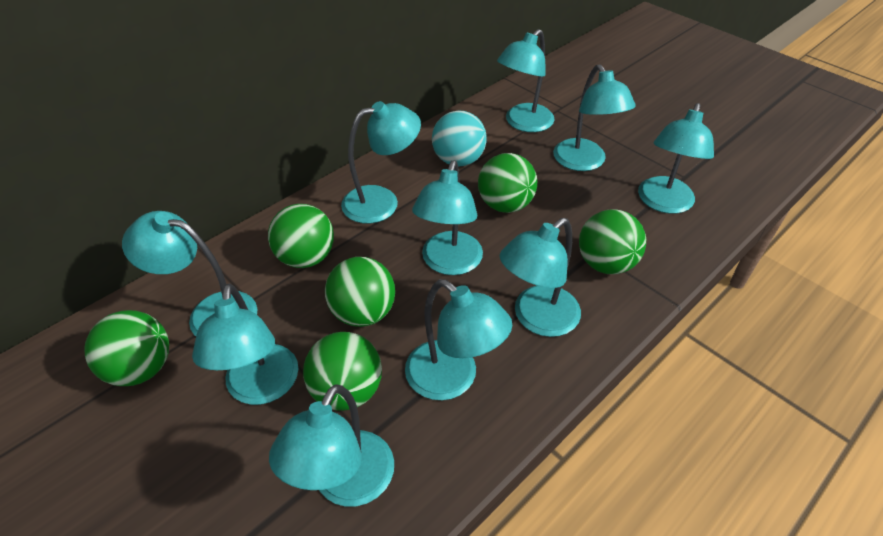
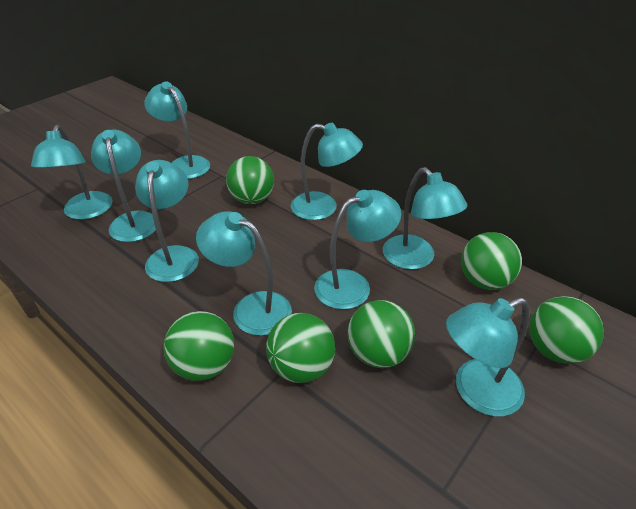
turquoise ball: [432,111,487,167] = 1 -> none = 0
turquoise lamp: [122,211,257,336] [192,284,298,405] [269,384,394,507] [341,101,421,224] [405,279,512,400] [412,160,483,275] [497,29,555,132] [500,218,581,337] [553,64,636,171] [638,103,714,214] = 10 -> [31,125,112,220] [91,130,156,242] [135,160,199,282] [144,82,210,179] [196,211,292,336] [291,123,363,220] [314,190,401,310] [383,167,467,270] [446,298,530,416] = 9

